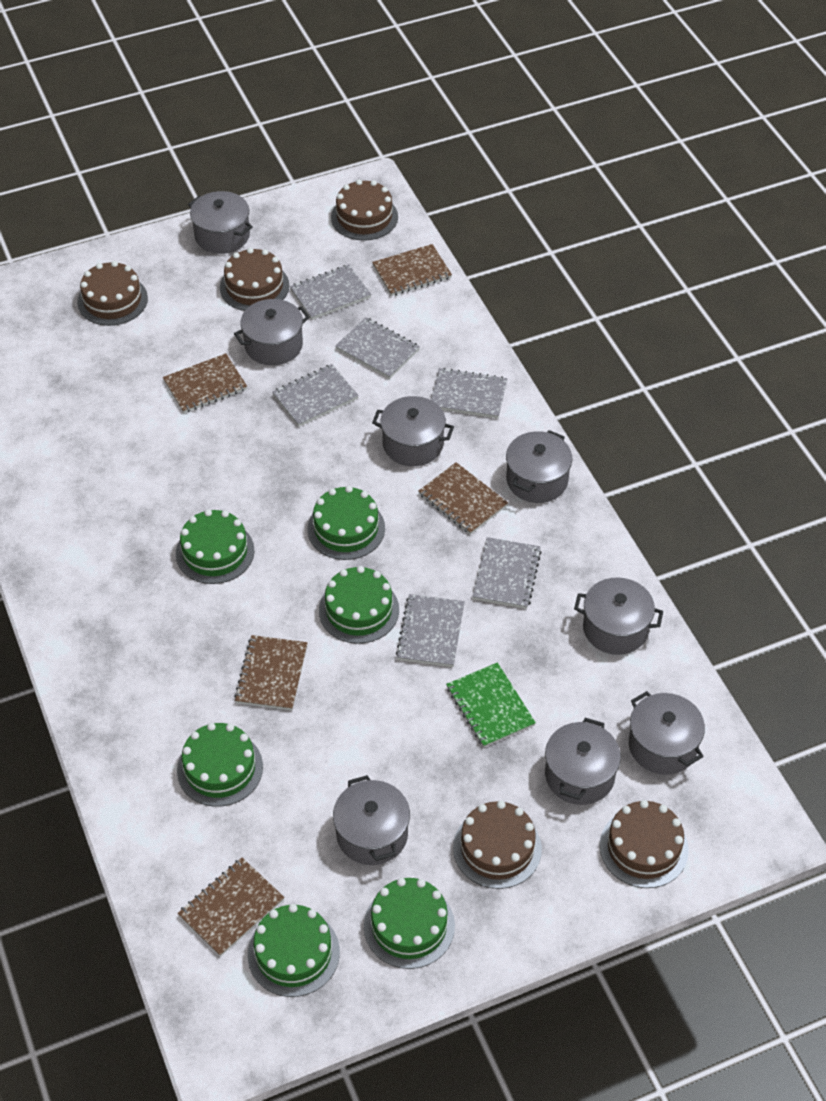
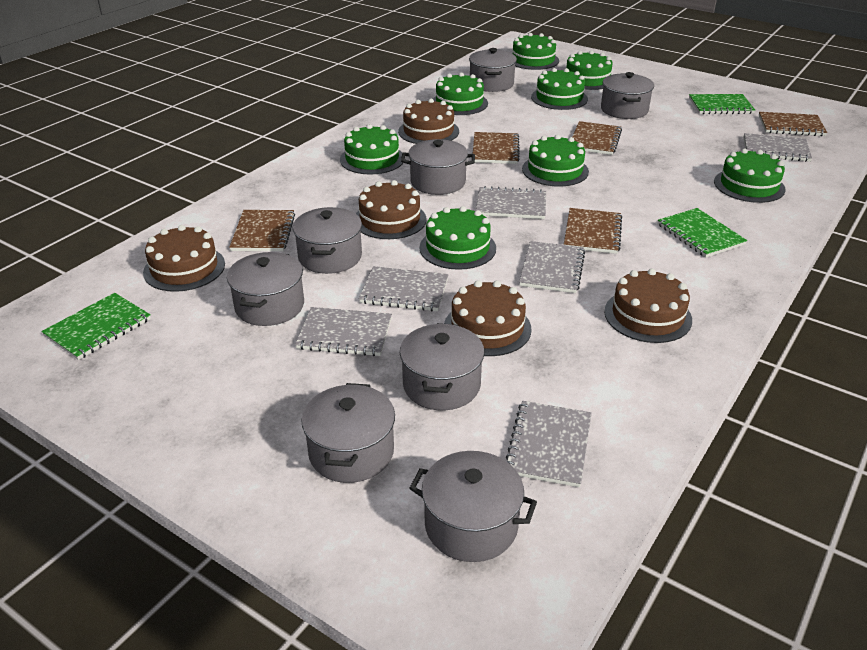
green cake: [176,509,255,584] [177,723,263,807] [248,904,340,997] [307,486,385,560] [319,566,399,644] [364,878,455,969] = 6 -> [340,124,403,175] [419,206,496,270] [433,73,488,115] [513,33,559,70] [522,135,589,186] [531,68,588,110] [566,50,613,90] [714,149,786,203] = 8
green notebook: [446,662,536,747] = 1 -> [41,293,151,360] [658,208,747,258] [689,94,755,114] = 3

